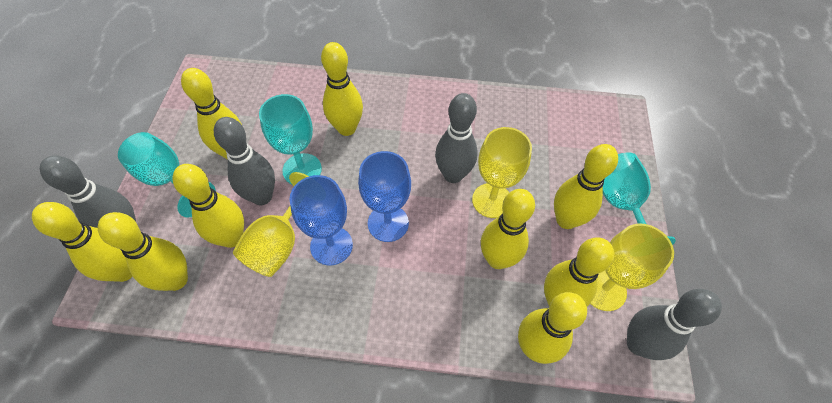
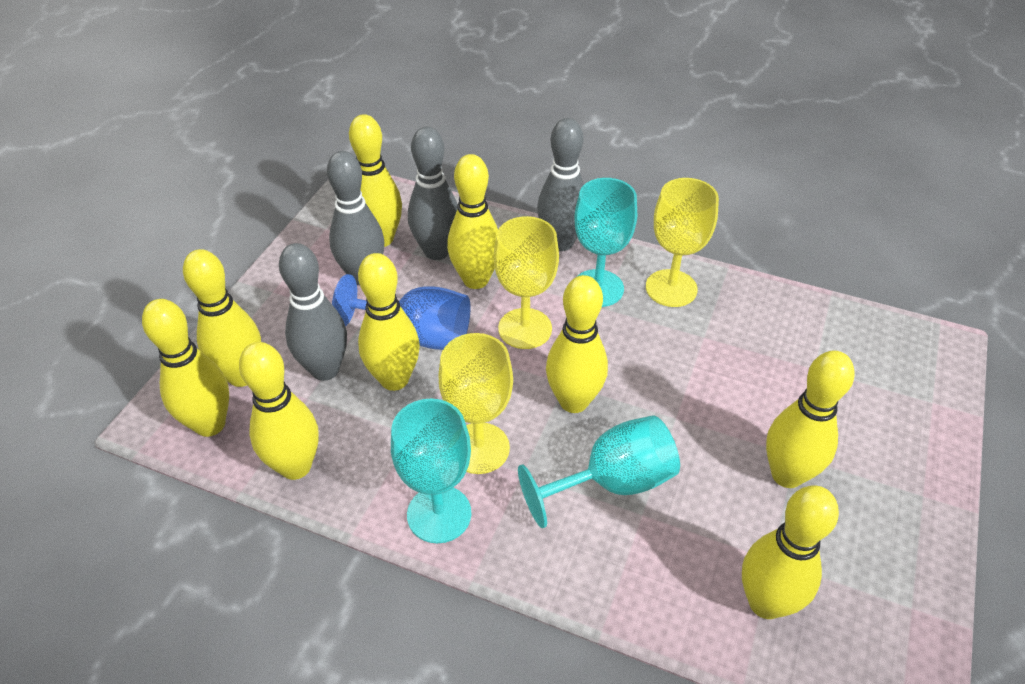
blue goblet: [290,175,353,265] [358,151,411,242] = 2 -> [332,274,470,350] = 1

